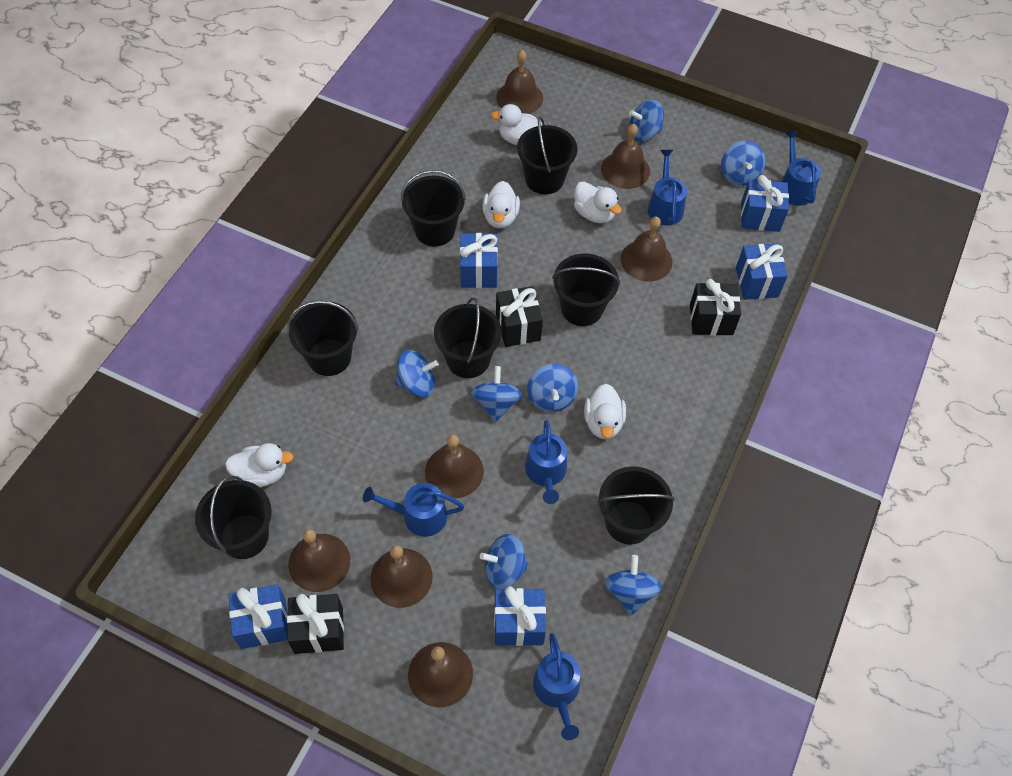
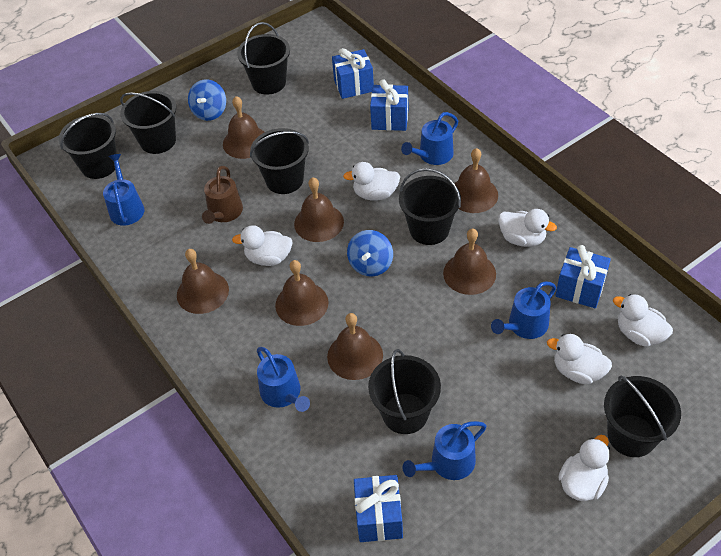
black gift: [287,594,344,654] [496,286,543,347] [690,279,741,335] = 3 -> none = 0
blue gift: [229,584,288,649] [460,233,498,288] [494,586,546,646] [736,244,788,300] [741,175,789,232] = 5 -> [332,48,374,99] [354,475,403,542] [370,79,408,131] [555,245,611,308] = 4
blue spinning top: [395,350,439,397] [471,366,522,422] [480,534,529,589] [527,364,578,412] [605,555,662,615] [629,100,664,142] [721,140,766,186] = 7 -> [188,79,226,121] [347,230,393,277] = 2
brown watering can: none = 0 -> [202,166,243,224] = 1
white duck: [225,443,294,488] [482,181,520,228] [491,104,546,145] [574,181,622,223] [584,384,626,439] = 5 -> [232,225,293,266] [343,162,400,200] [498,209,557,247] [547,334,612,384] [558,435,610,501] [613,294,673,347] = 6

